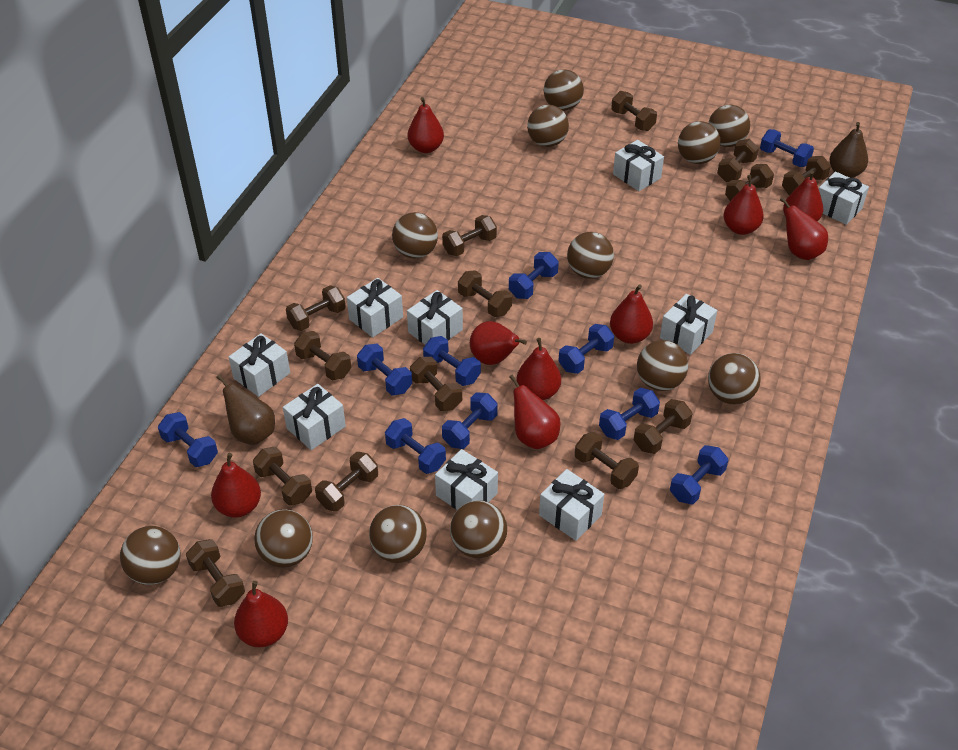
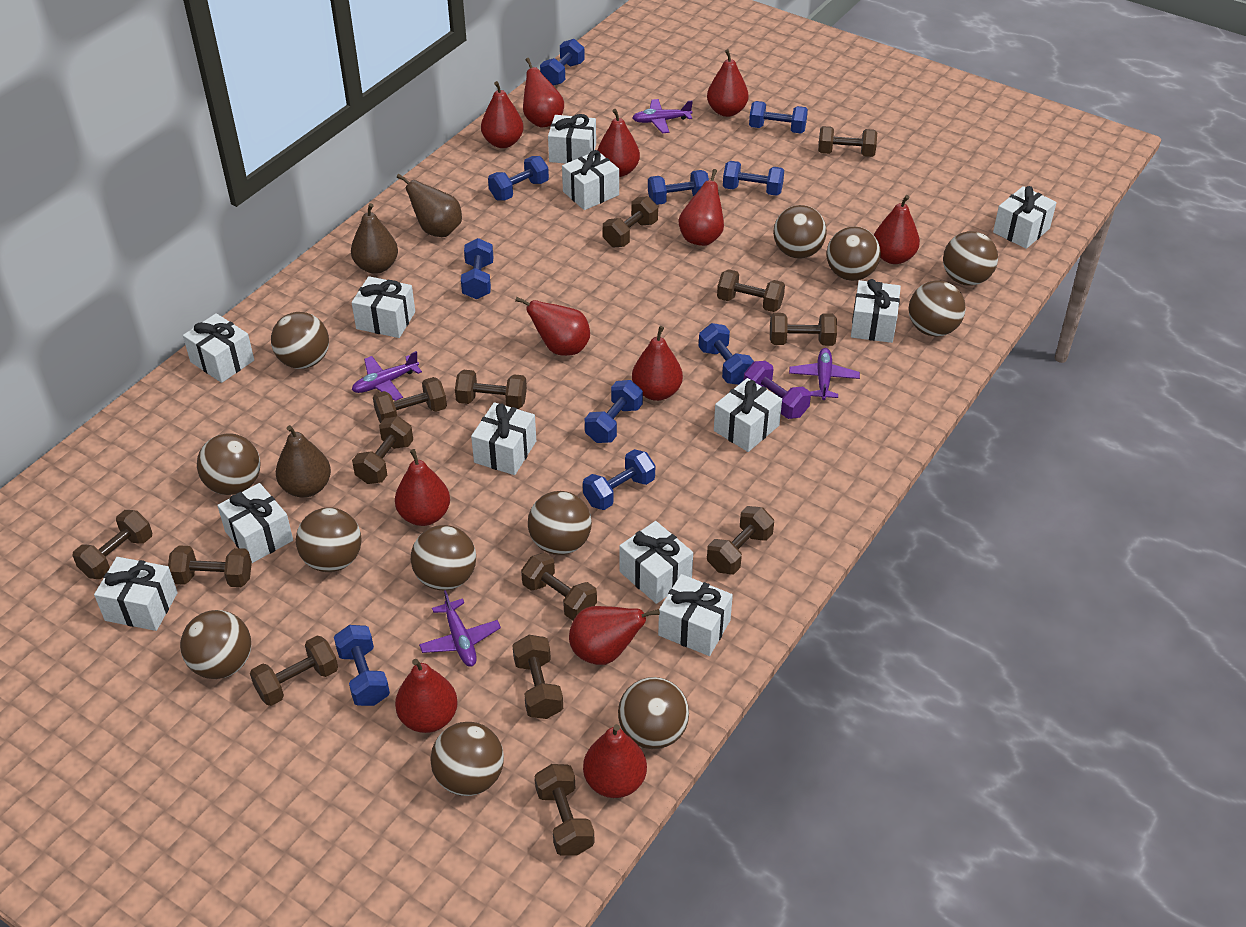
brown pear: [216,374,275,445] [830,122,868,178] = 2 -> [276,425,331,498] [351,203,398,274] [397,174,462,237] = 3
purple dumbbell: none = 0 -> [743,361,811,419] = 1
purple plane: none = 0 -> [352,351,422,401] [419,590,501,667] [632,99,693,133] [789,348,860,400] = 4
red pear: [211,453,261,518] [234,581,288,647] [407,97,444,153] [470,321,527,365] [509,374,561,449] [517,338,561,400] [610,284,653,344] [723,175,764,235] [780,197,828,260] [783,170,823,222] = 10 -> [395,449,450,526] [395,659,458,733] [481,81,524,148] [515,297,590,356] [523,58,564,127] [569,606,660,665] [583,724,647,798] [597,109,640,177] [632,326,683,401] [678,169,724,246] [707,49,749,117] [874,195,920,264] = 12
white gift: [229,333,290,397] [283,384,346,450] [347,278,403,338] [407,290,463,345] [435,449,498,510] [539,469,604,541] [613,140,664,191] [660,294,717,355] [819,171,869,225] = 9 -> [94,557,178,631] [183,313,254,383] [217,483,293,563] [352,276,415,338] [471,402,536,475] [548,114,596,164] [562,150,619,210] [619,521,693,604] [658,574,733,656] [714,378,782,452] [851,279,901,343] [993,186,1057,249] = 12

